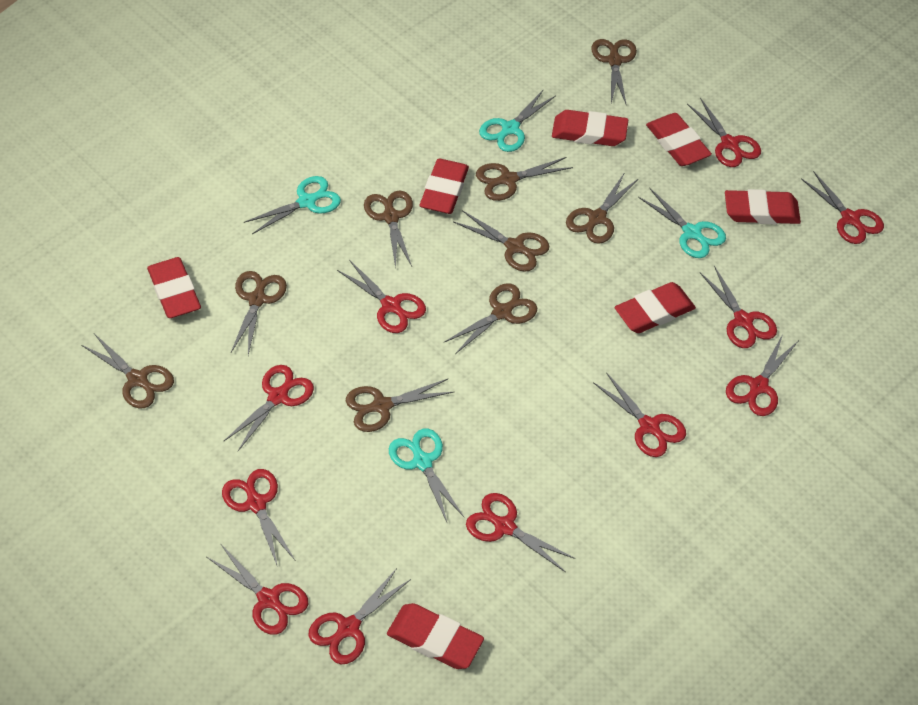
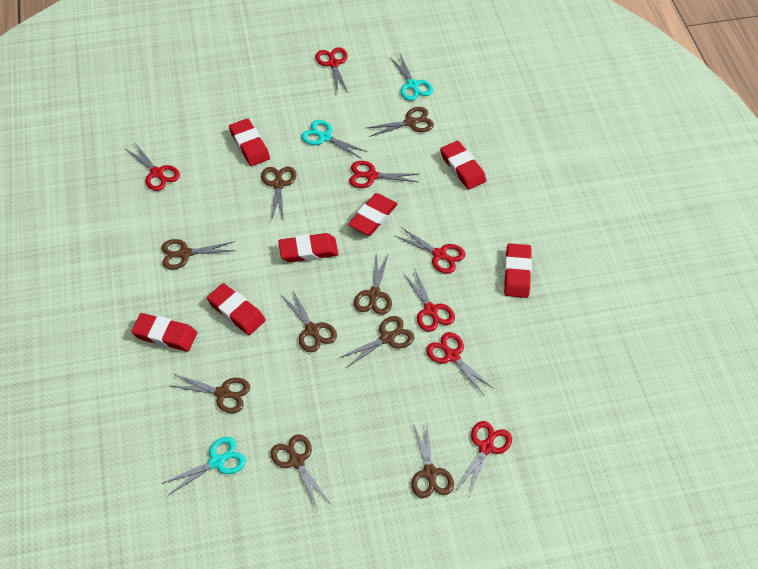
red scissors: [207,545,308,635] [222,469,296,567] [223,365,314,451] [309,568,411,664] [337,260,426,333] [466,493,576,572] [593,372,686,457] [687,98,761,167] [700,266,777,348] [726,334,798,416] [801,171,884,244] = 11 -> [126,142,180,191] [315,47,348,94] [349,161,418,188] [395,227,465,274] [403,268,455,332] [426,332,494,395] [457,421,512,496] = 7
turquoise scissors: [244,176,341,234] [389,428,464,524] [479,89,556,152] [638,188,726,258] = 4 -> [162,437,246,495] [301,120,368,158] [390,54,433,101] = 3

